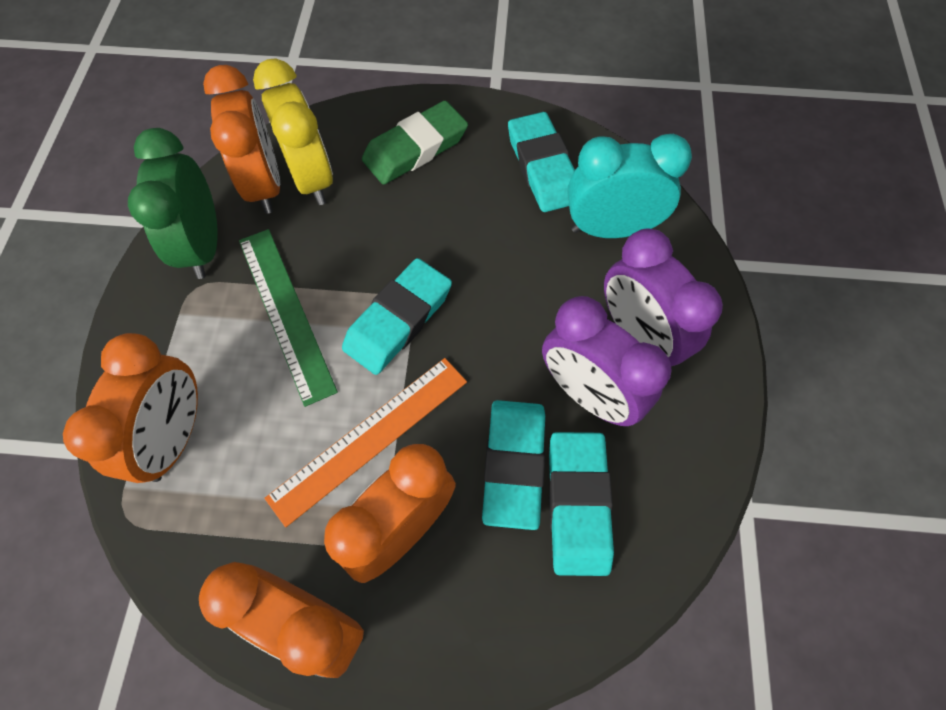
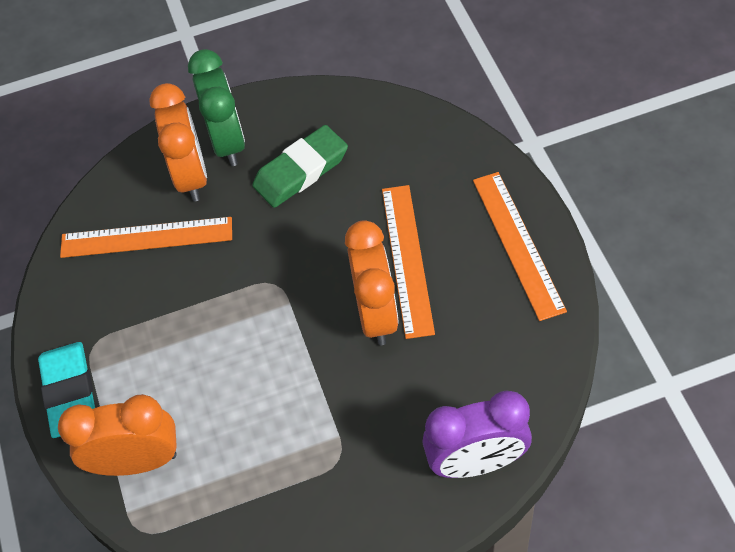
green ruler: [239,229,338,407] = 1 -> none = 0
orange clock: [63,333,198,483] [199,562,364,678] [203,65,280,214] [324,444,456,583] = 4 -> [58,394,177,476] [149,83,207,202] [345,220,399,345] = 3
orange ruler: [264,358,467,527] = 1 -> [60,217,232,258] [382,185,435,339] [473,172,567,321] = 3
purple clock: [542,296,672,426] [604,229,723,366] = 2 -> [422,390,532,478] = 1
turquoise clock: [567,134,692,238] = 1 -> none = 0
turquoise eraser: [342,258,452,375] [482,400,545,530] [508,112,575,212] [549,432,614,576] = 4 -> [38,342,95,438] = 1
yellow clock: [253,59,333,205] = 1 -> none = 0

